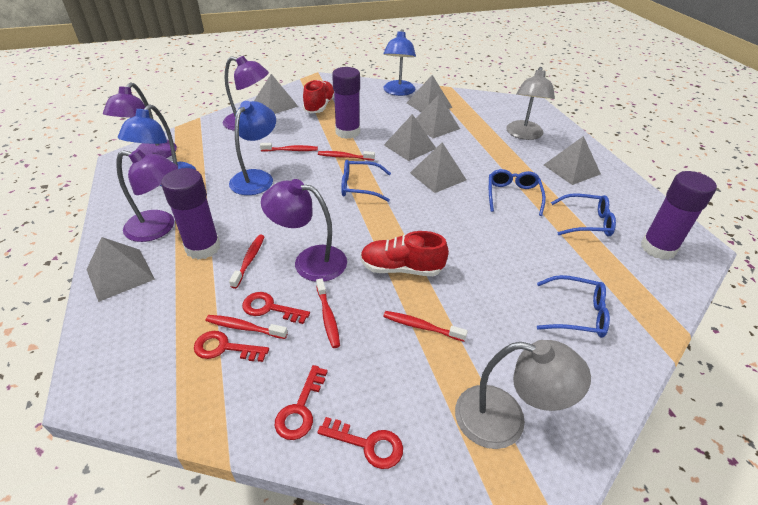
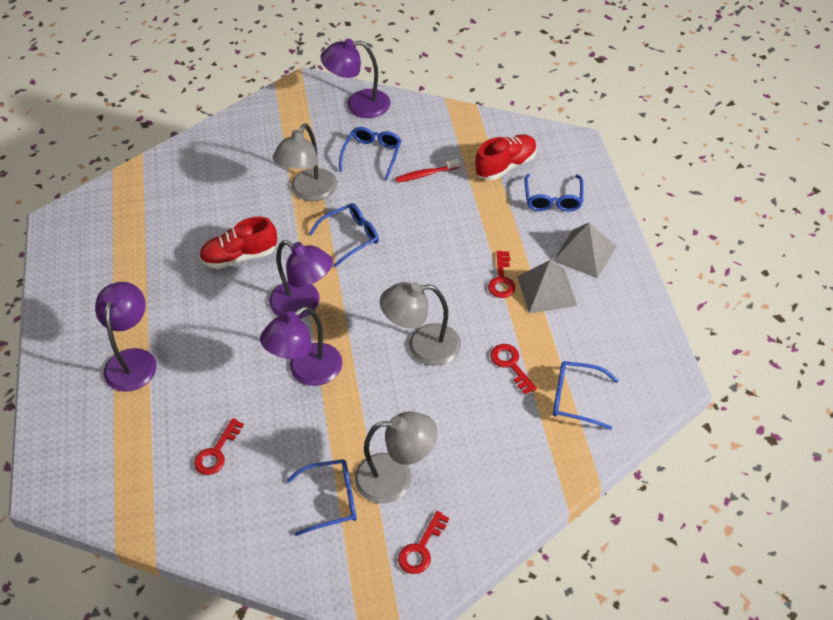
blue glasses: [341,160,391,202] [489,169,546,216] [537,275,610,338] [551,194,616,236] = 4 -> [287,459,357,536] [309,203,379,267] [339,127,402,180] [525,174,584,212] [553,361,619,430] = 5
blue lamp: [118,105,196,186] [229,101,276,195] [383,29,416,96] = 3 -> none = 0
grey lamp: [455,340,591,449] [506,67,555,140] = 2 -> [273,124,337,201] [354,412,438,503] [380,282,461,366] = 3
grey pyramid: [86,237,155,302] [254,74,298,114] [384,114,436,161] [407,75,453,112] [410,142,466,193] [416,95,460,138] [544,136,601,185] = 7 -> [517,260,577,314] [553,223,616,278] = 2
purple glue stick: [161,168,220,260] [332,67,360,139] [641,171,717,260] = 3 -> none = 0
red toothbrush: [206,315,288,339] [229,235,265,289] [260,143,318,152] [316,278,340,348] [318,151,375,161] [383,311,468,342] = 6 -> [396,159,460,183] = 1

